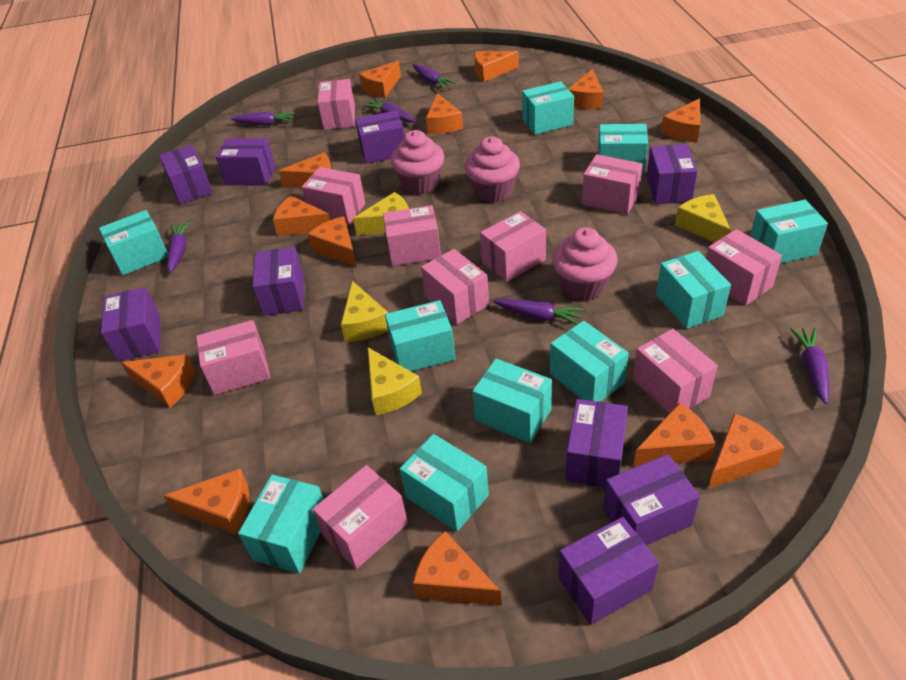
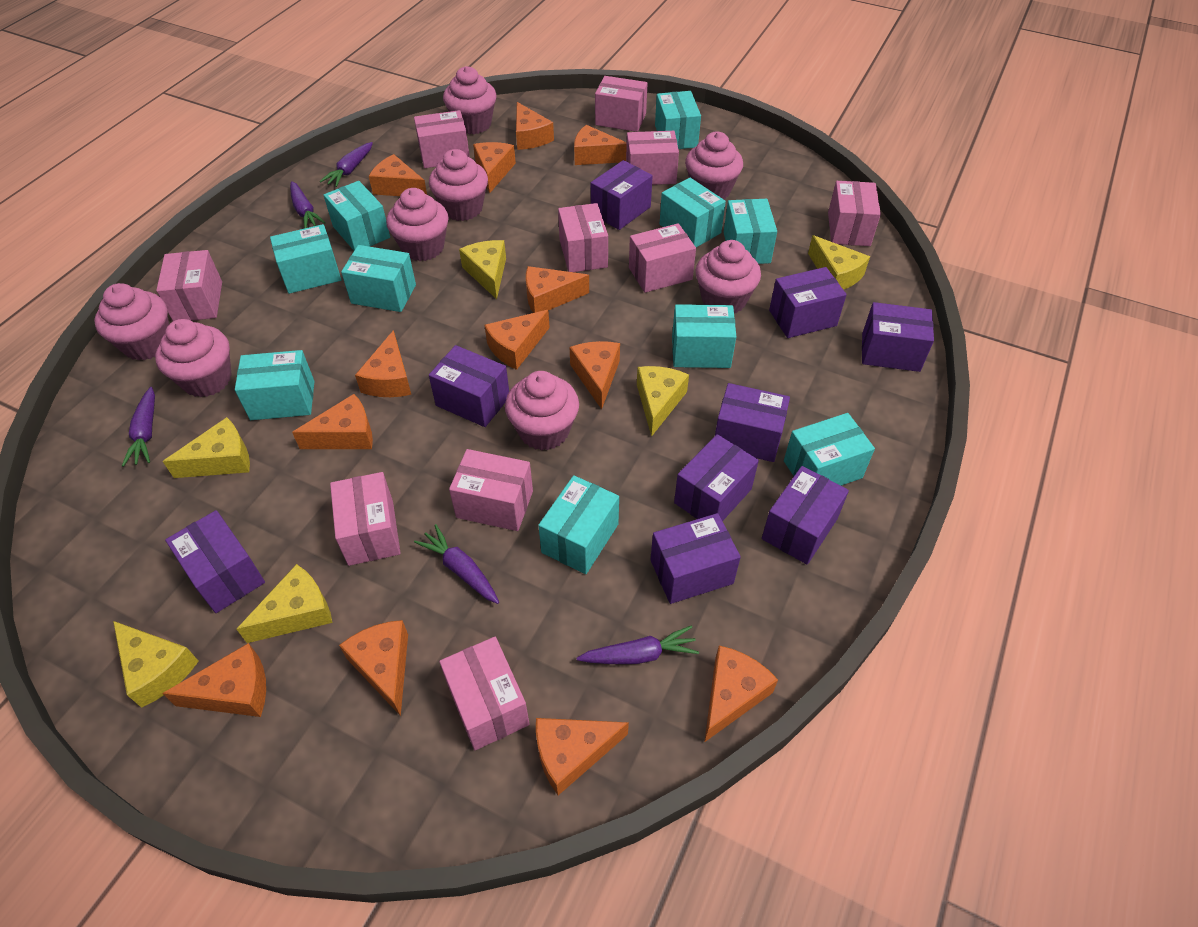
pink cupcake: [391,130,444,195] [465,136,520,203] [552,227,618,301] = 3 -> [94,283,169,360] [155,319,232,397] [386,188,449,261] [429,149,488,221] [443,66,497,134] [505,371,579,451] [685,131,743,199] [696,240,761,313] = 8
purple carrot: [167,221,190,273] [230,111,295,126] [363,99,416,123] [412,64,456,89] [493,298,583,325] [790,328,829,404] = 6 -> [122,387,155,467] [290,181,326,228] [320,142,373,187] [414,524,499,604] [577,626,699,664] = 5
yellow cheese: [341,281,388,342] [353,192,409,235] [368,348,422,415] [675,194,731,243] = 4 -> [113,621,199,708] [163,417,250,478] [237,564,332,643] [459,240,506,299] [637,366,689,437] [808,235,870,290] = 6

